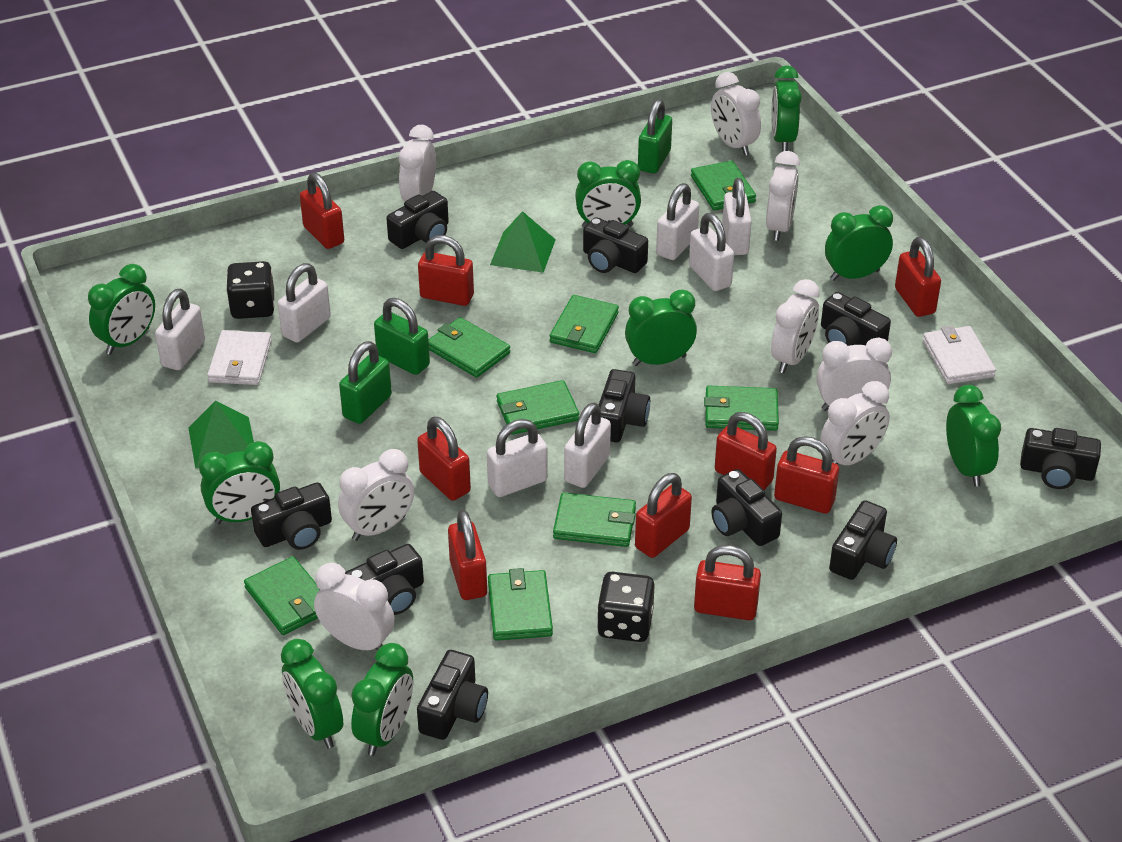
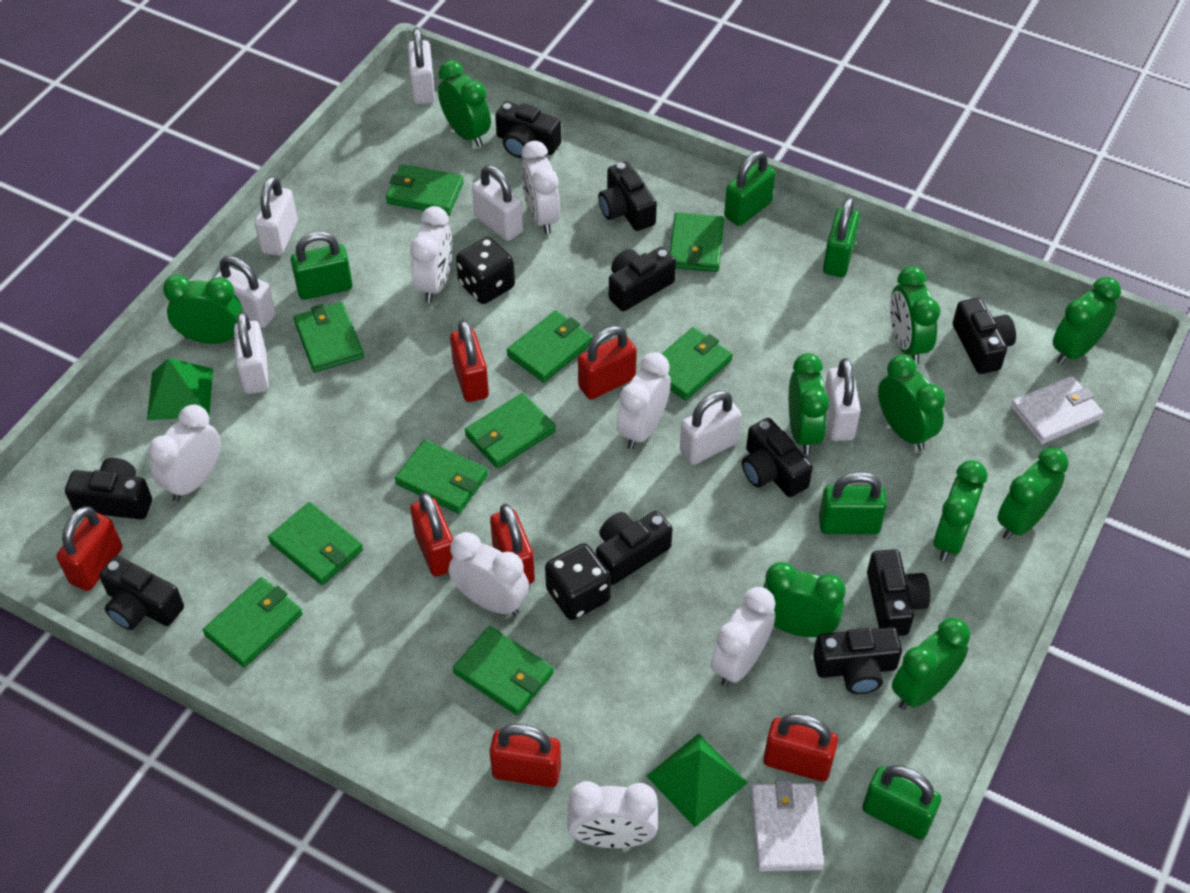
green clock: [88,264,155,355] [199,441,280,524] [281,639,343,748] [351,643,413,756] [575,160,641,228] [625,289,697,366] [771,65,802,152] [825,205,893,281] [946,385,1001,487] = 9 -> [163,275,243,344] [438,60,491,147] [763,562,846,637] [789,353,829,455] [878,355,945,451] [890,266,940,364] [892,618,970,710] [933,460,988,561] [997,448,1069,540] [1053,277,1121,365] = 10
green padlock: [339,341,392,424] [374,298,430,375] [638,99,672,174] = 3 -> [291,231,353,300] [724,151,776,226] [819,472,887,534] [823,197,860,277] [862,765,941,840] = 5
green wallet: [244,556,320,635] [428,317,510,378] [488,568,553,641] [497,380,579,435] [550,295,619,353] [553,492,636,547] [691,161,756,211] [704,386,779,431] = 8 -> [203,577,303,668] [268,502,363,585] [294,302,364,372] [386,164,464,215] [395,440,488,514] [453,626,554,715] [465,393,556,468] [507,310,593,383] [662,327,733,400] [670,212,724,272] = 10
red padlock: [300,173,344,249] [417,417,471,501] [418,235,474,306] [448,510,487,600] [635,473,692,558] [694,545,761,620] [715,412,777,490] [774,436,839,514] [895,237,941,317] = 9 -> [57,506,122,591] [410,492,453,577] [450,320,489,402] [490,504,535,584] [490,724,561,788] [578,326,637,400] [763,714,838,782] = 7
white clock: [314,563,395,650] [338,449,414,541] [399,125,436,201] [711,72,761,156] [766,151,800,241] [771,279,820,373] [816,337,892,411] [820,381,890,465] = 8 -> [148,405,221,502] [410,206,453,303] [449,532,529,616] [521,141,560,234] [567,781,658,848] [617,352,671,449] [711,587,775,687] = 7

